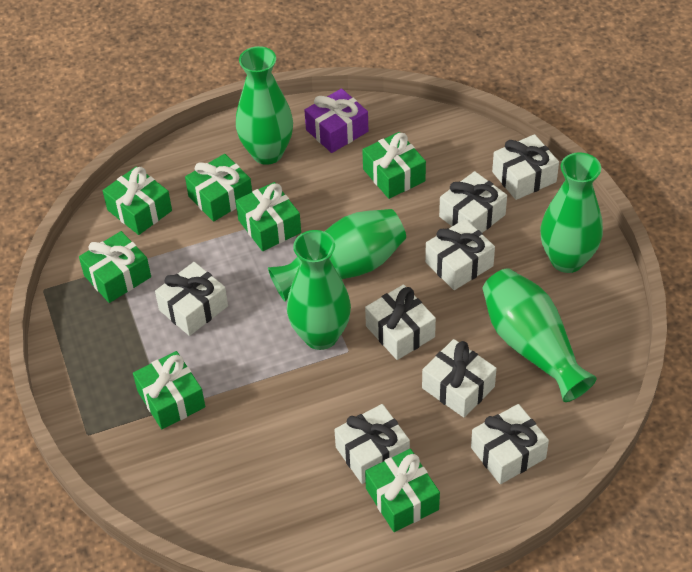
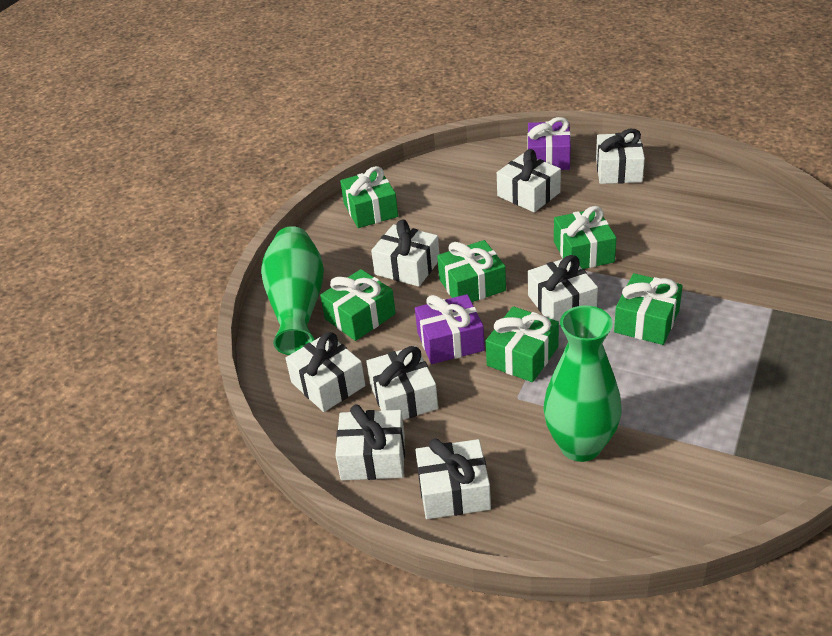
green gift: [79,231,151,303] [103,166,172,235] [133,351,205,429] [185,154,252,222] [236,182,301,251] [362,132,426,199] [365,449,440,532] = 7 -> [320,269,396,341] [340,166,398,228] [437,240,506,302] [486,306,559,382] [554,206,616,269] [614,273,683,345] = 6
green vase: [236,46,293,165] [268,209,406,302] [287,230,351,350] [483,268,597,402] [540,152,603,273] = 5 -> [261,226,324,355] [543,305,622,462] = 2
purple gift: [304,88,368,153] = 1 -> [415,294,485,364] [527,117,571,170] = 2

